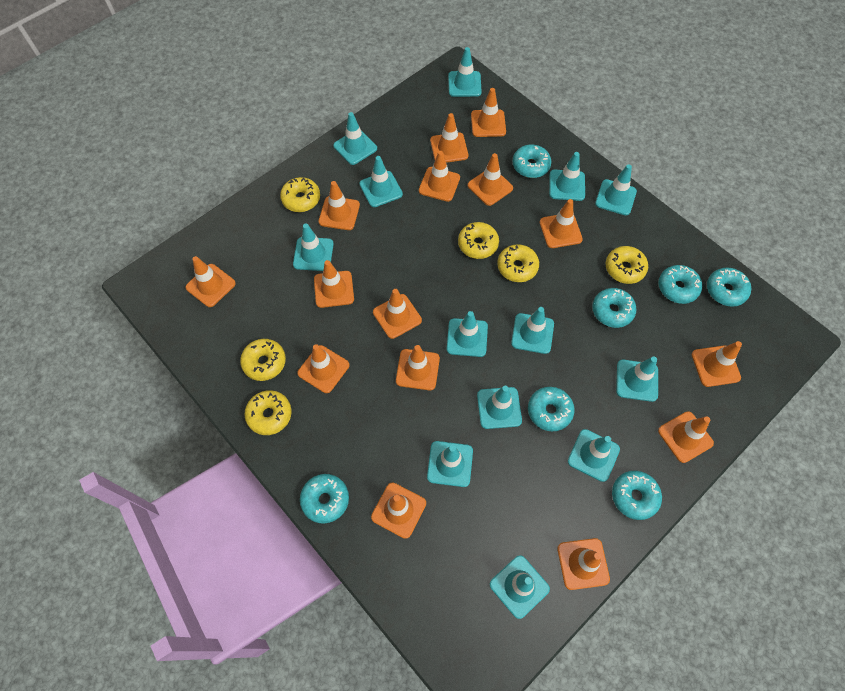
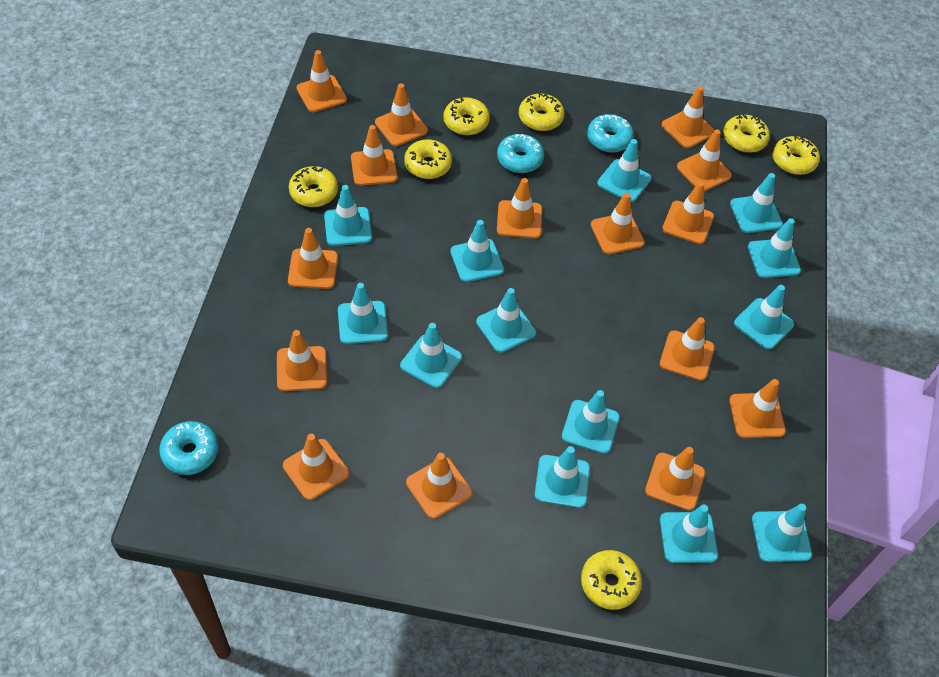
turquoise donut: [300,474,349,524] [513,144,551,178] [528,387,575,431] [592,288,637,328] [612,471,662,520] [658,265,702,304] [707,268,751,307] = 7 -> [159,421,219,475] [497,134,544,173] [587,114,634,152] = 3
yellow donut: [240,339,286,381] [244,390,292,435] [280,177,320,212] [458,222,499,259] [497,244,539,282] [606,246,648,284] = 6 -> [289,166,338,207] [404,139,452,179] [443,97,490,135] [519,93,565,131] [581,550,642,610] [723,115,770,153] [772,136,820,175] = 7

